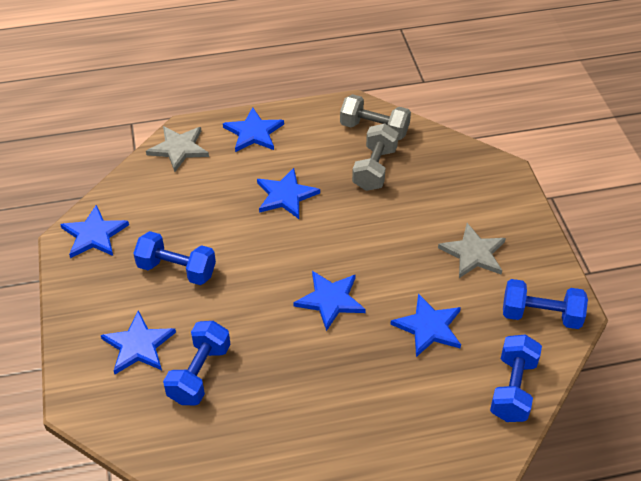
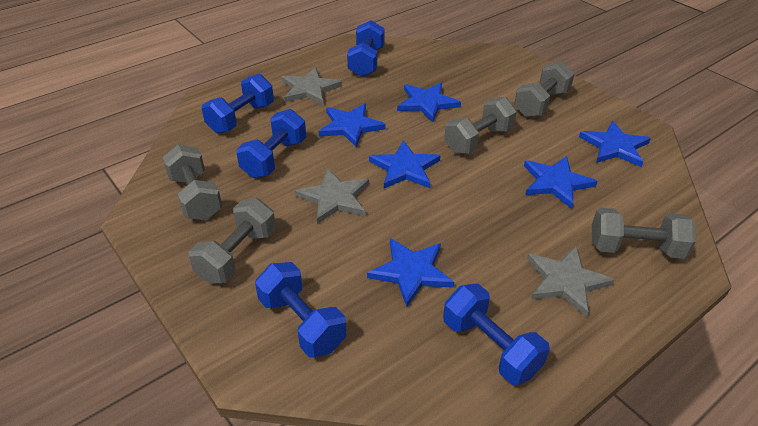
blue dumbbell: [133,231,216,285] [163,321,230,405] [490,334,542,422] [503,279,588,329] = 4 -> [202,74,274,134] [236,109,306,178] [255,262,346,357] [347,20,385,77] [443,284,550,385] = 5
grey dumbbell: [340,94,411,140] [352,123,399,191] = 2 -> [162,144,222,220] [189,198,276,283] [444,97,517,154] [514,61,574,118] [592,208,696,259] = 5
grey star: [146,126,209,172] [438,223,506,278] = 2 -> [282,67,342,105] [295,168,369,224] [527,246,614,317] = 3

